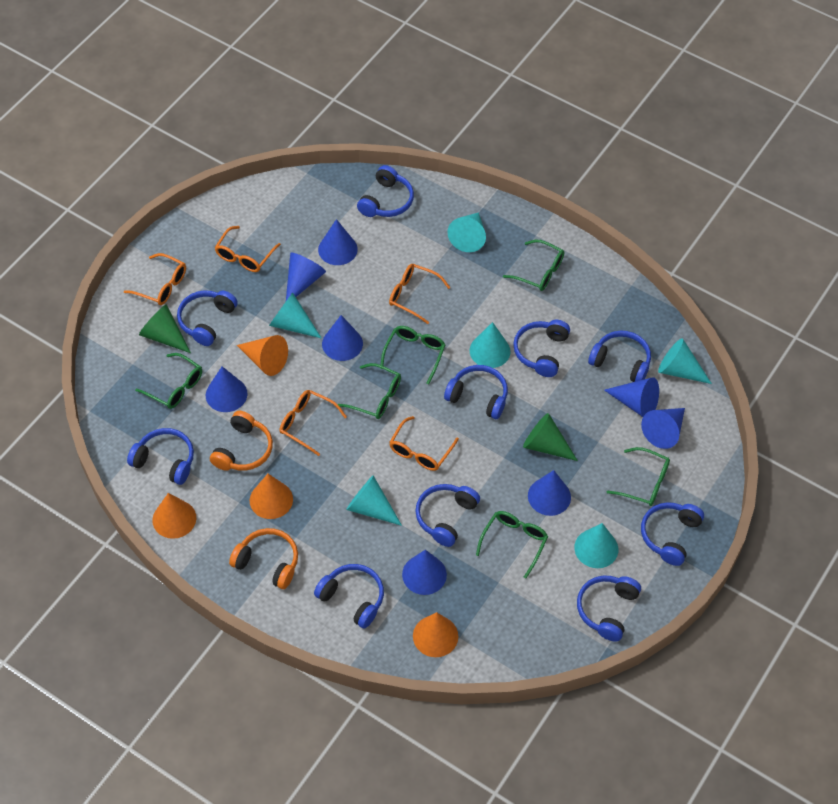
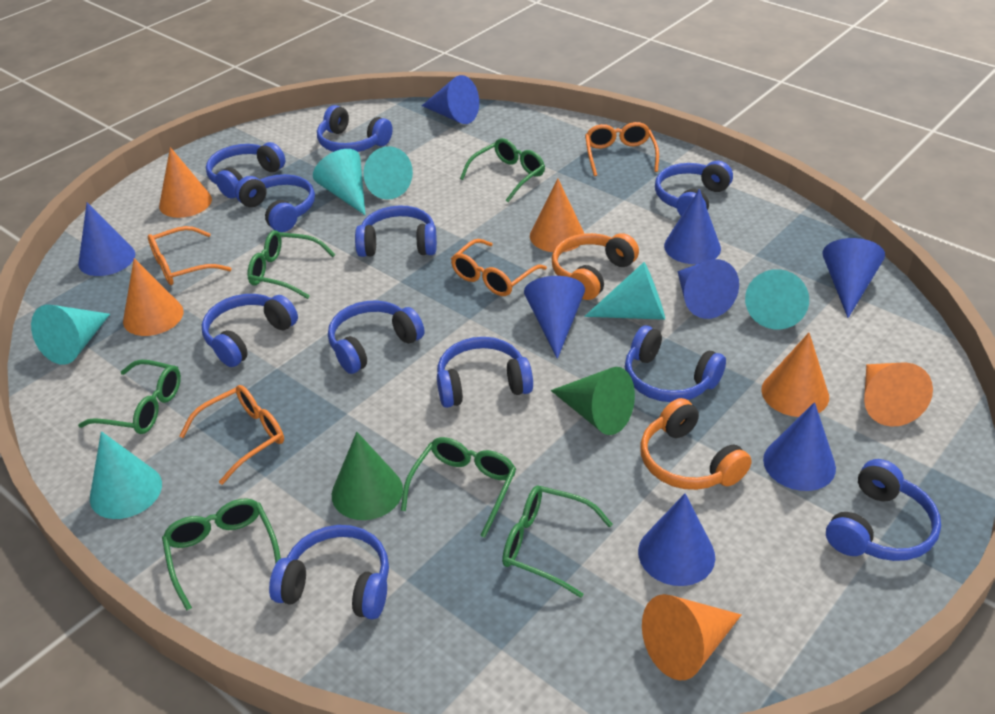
blue headphones: [127,428,194,485] [177,290,238,346] [314,564,384,629] [357,165,414,217] [415,484,480,547] [444,365,508,419] [513,320,570,377] [577,576,641,642] [588,331,651,382] [641,502,704,566] = 10 -> [202,294,298,367] [206,142,285,198] [235,174,315,232] [269,525,389,619] [317,105,393,152] [328,300,424,374] [355,205,437,257] [437,337,533,408] [625,325,726,402] [655,161,733,216] [826,459,941,561] = 11
orange cone: [152,493,196,539] [237,335,288,376] [250,474,293,519] [413,612,458,657] = 4 -> [123,258,184,336] [159,147,212,218] [530,179,584,252] [642,594,741,681] [761,333,829,417] [864,362,933,427] = 6
orange glasses: [124,253,186,305] [215,226,281,272] [280,390,347,456] [389,264,450,324] [389,416,459,471] = 5 -> [148,226,232,285] [179,385,284,485] [451,239,547,296] [585,122,659,176] = 4

